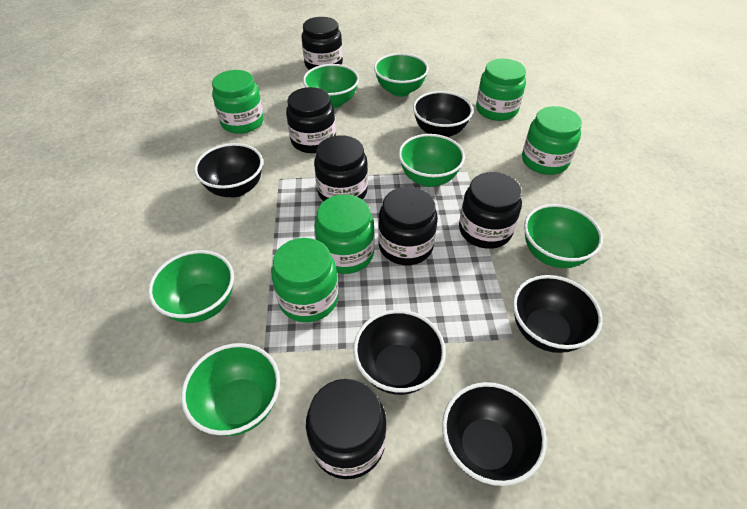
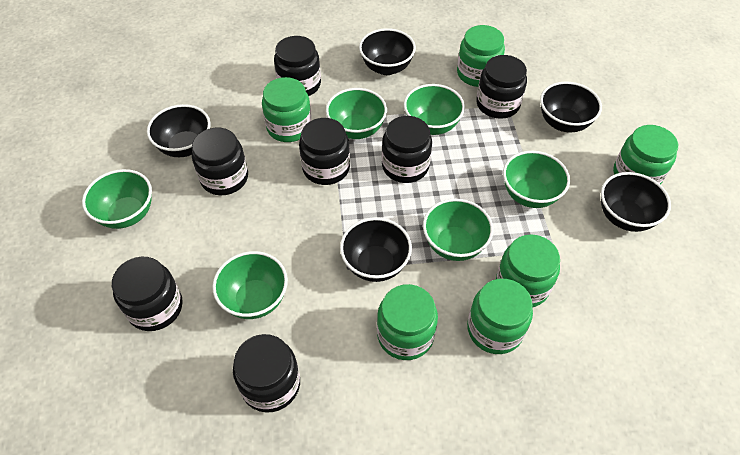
black jar: [286,87,336,153] [301,17,343,70] [306,379,386,479] [314,135,368,202] [378,187,438,265] [459,172,522,249] = 6 -> [112,257,183,331] [192,128,248,195] [233,334,300,412] [274,36,321,96] [299,118,350,185] [382,116,432,183] [476,55,527,119] = 7
green jar: [212,70,264,134] [271,238,339,322] [314,194,375,274] [476,59,526,121] [522,106,582,175] = 5 -> [262,77,312,142] [377,284,438,360] [457,25,505,87] [467,279,533,354] [496,234,560,307] [613,125,678,185] = 6

